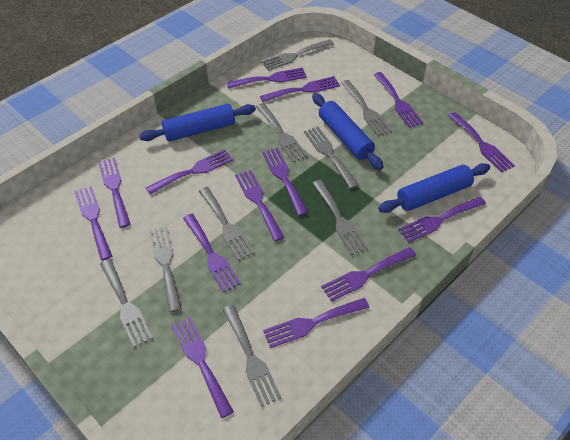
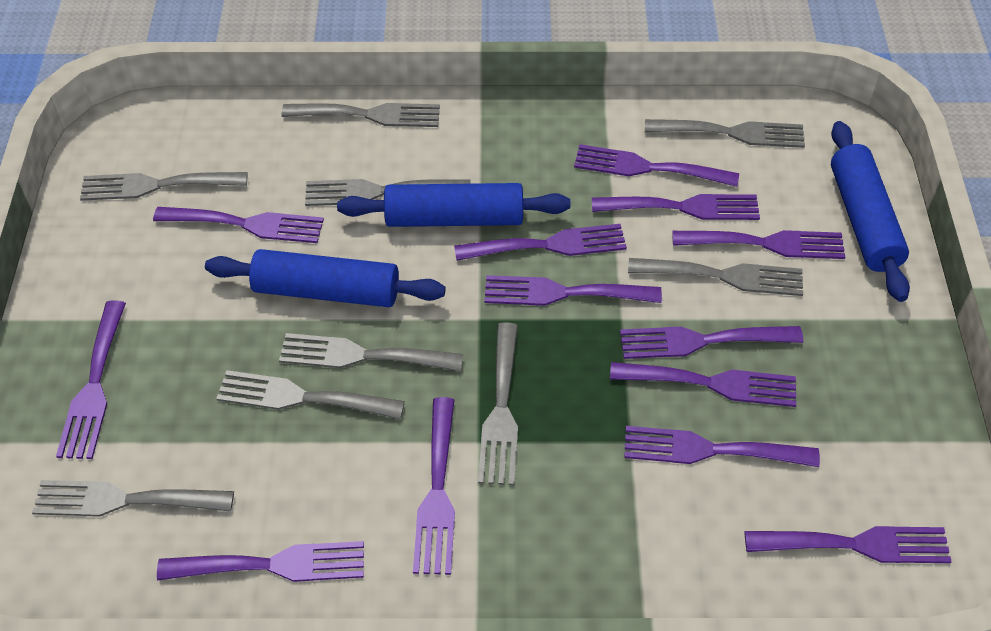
purple fork: [74,186,112,260] [98,158,131,228] [146,149,233,195] [172,317,234,418] [183,214,241,292] [226,68,307,89] [235,170,284,241] [260,76,340,102] [262,148,308,216] [263,298,369,348] [321,247,416,302] [374,72,423,128] [398,196,486,243] [448,112,515,173] = 14 -> [56,300,126,459] [153,207,324,243] [157,541,364,582] [413,397,455,575] [454,224,627,261] [485,275,662,306] [574,144,739,187] [592,194,760,220] [610,362,796,407] [620,326,803,359] [624,426,820,467] [672,230,845,259] [745,526,952,563] = 13

